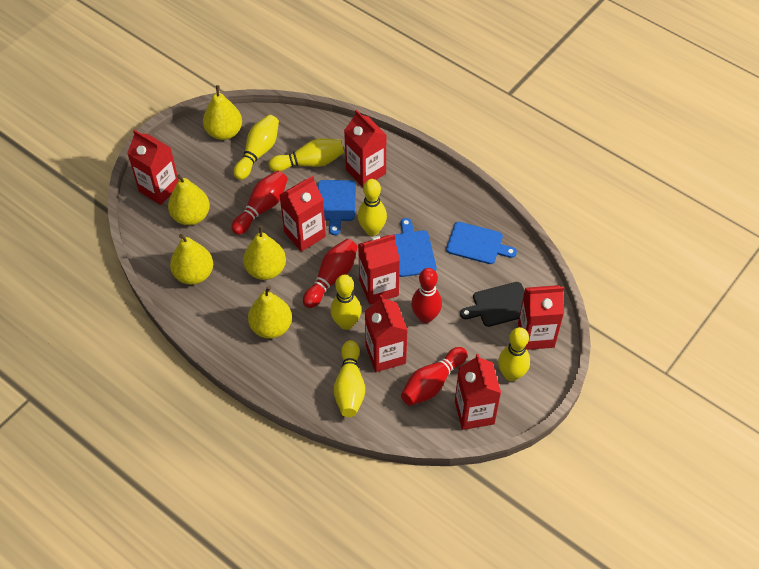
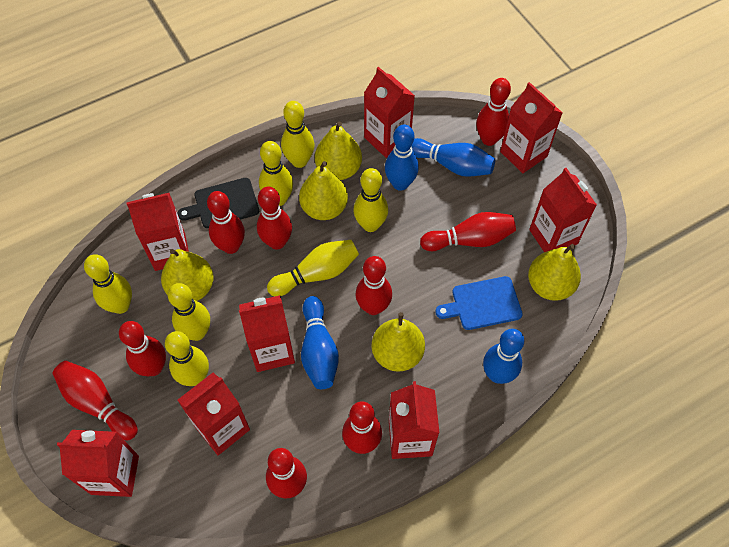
blue bowling pin: none = 0 -> [301,296,339,389] [385,125,419,191] [411,138,495,177] [483,329,524,384] = 4
blue cutting board: [318,180,356,235] [394,218,437,277] [446,222,517,264] = 3 -> [435,276,523,330] = 1
red bowling pin: [231,171,288,235] [303,239,358,308] [401,347,467,406] [411,268,442,323] = 4 -> [53,361,138,440] [119,321,166,376] [207,191,245,254] [257,187,292,250] [266,448,307,498] [342,401,382,454] [356,256,392,315] [420,212,516,251] [476,78,511,146] = 9
red carton: [127,130,178,205] [280,176,326,252] [344,110,386,187] [358,234,400,305] [365,295,408,372] [455,354,501,430] [518,285,564,350] = 7 -> [57,430,139,497] [126,193,189,271] [178,373,250,455] [239,295,295,372] [364,67,415,158] [389,381,440,459] [500,82,563,173] [529,168,597,252] = 8
yellow bowling pin: [233,115,279,180] [269,138,344,172] [330,275,361,330] [333,340,365,417] [358,179,387,236] [498,327,530,381] = 6 -> [84,254,132,314] [165,331,209,386] [168,283,210,341] [259,141,293,206] [267,240,359,296] [281,101,314,168] [353,168,388,232] = 7

